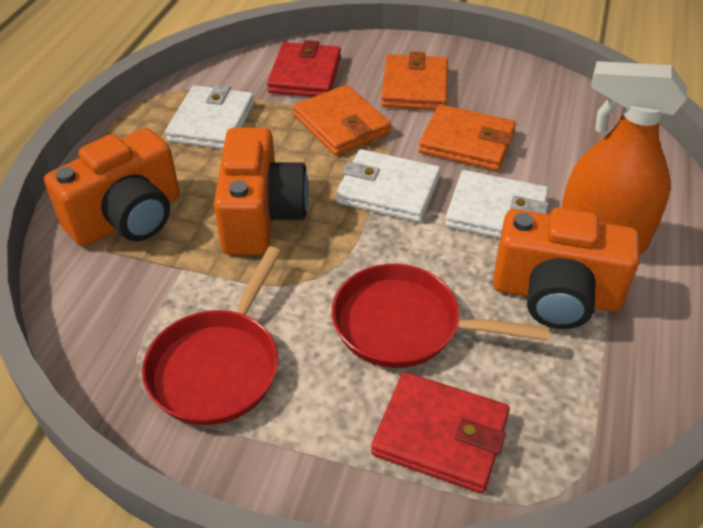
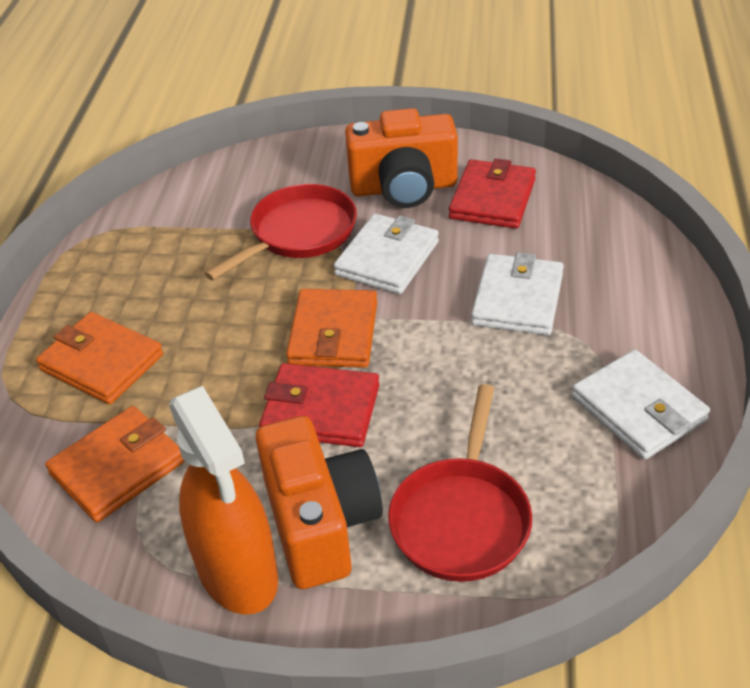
orange camera: [44,128,180,247] [214,128,309,255] [493,208,640,329] = 3 -> [255,416,383,589] [345,108,458,208] = 2

